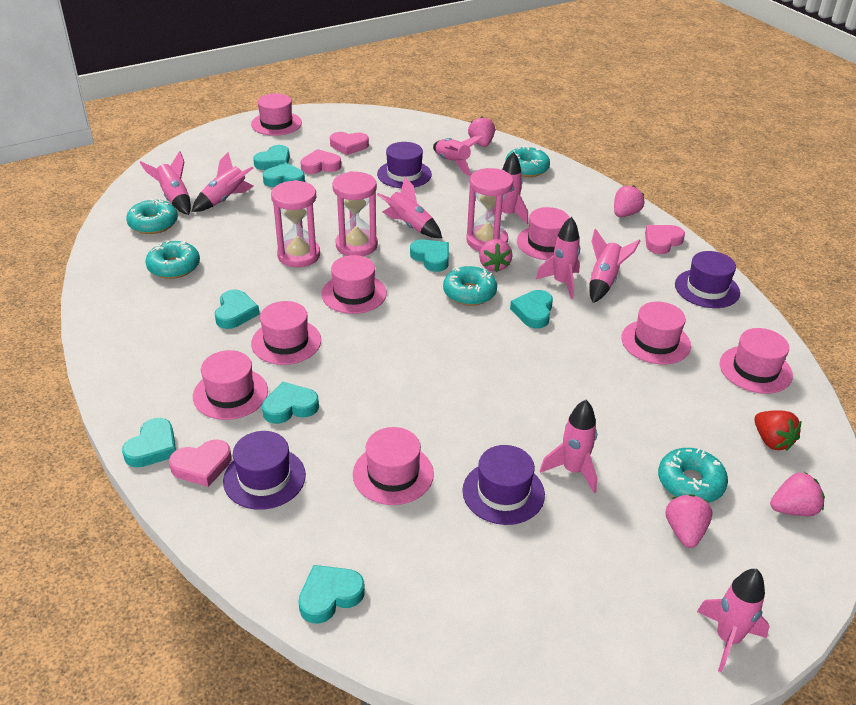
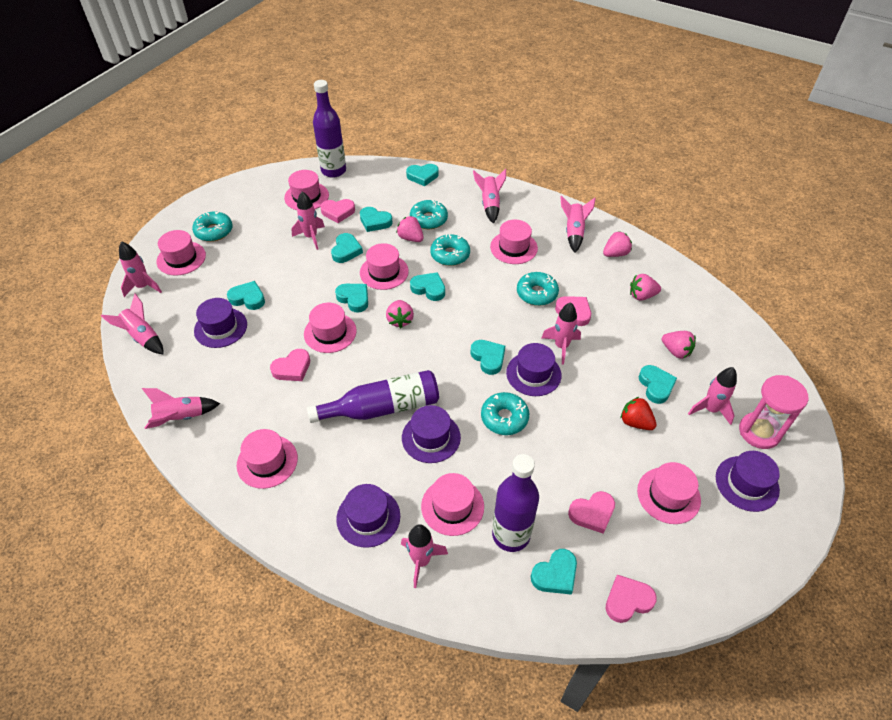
pink heart: [169,439,231,487] [300,149,341,174] [330,132,369,155] [645,225,685,254] = 4 -> [270,349,310,381] [320,199,355,223] [555,296,591,326] [568,491,615,534] [606,575,657,623] = 5
pink hourglass: [271,180,320,267] [332,171,378,256] [466,168,514,251] = 3 -> [739,375,809,449] = 1
purple bottle: none = 0 -> [307,370,439,423] [313,80,346,178] [492,454,539,552] = 3
purple hat: [223,431,306,510] [377,142,432,188] [462,445,545,525] [675,251,740,308] = 4 -> [194,298,247,348] [336,484,400,548] [402,405,461,463] [506,343,561,396] [716,451,780,512] = 5
turquoise heart: [122,418,176,468] [215,289,260,329] [253,145,290,170] [262,382,319,424] [263,162,305,187] [298,565,365,624] [410,239,449,272] [510,290,553,328] = 8 -> [227,281,265,310] [331,233,363,263] [335,284,368,312] [360,207,393,232] [406,164,439,186] [410,272,445,301] [470,340,505,375] [531,549,577,594] [639,365,677,404] = 9

